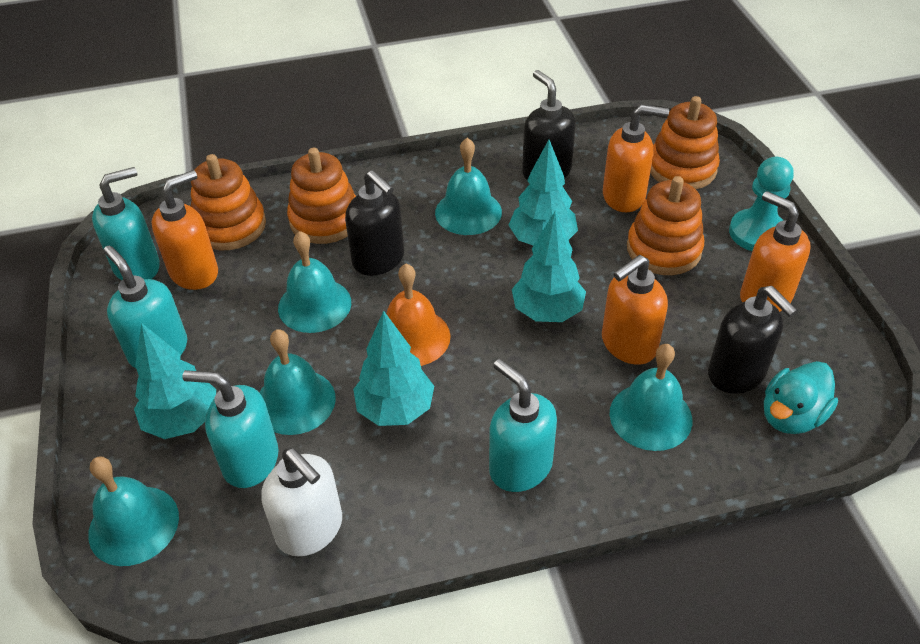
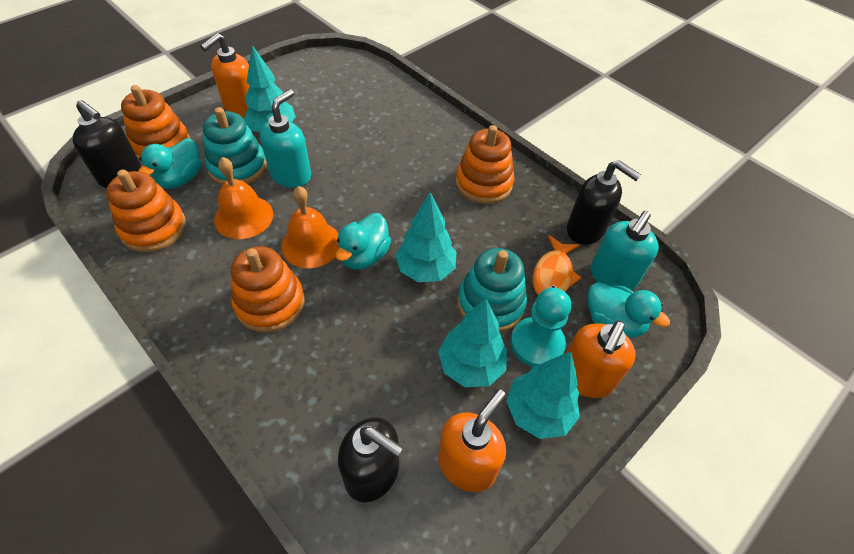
orange bell: [387,264,451,366] = 1 -> [214,157,273,239] [281,186,339,268] = 2
orange fish: none = 0 -> [533,235,582,295] = 1
orange soap dispenser: [151,170,218,290] [602,255,668,365] [603,104,669,212] [740,191,811,312] = 4 -> [200,33,249,117] [438,389,506,492] [566,320,636,398] = 3
turquoise bell: [88,457,179,566] [259,329,336,435] [278,231,351,333] [435,138,502,235] [609,344,692,451] = 5 -> none = 0
turquoise duck: [764,361,838,434] = 1 -> [139,138,201,189] [335,213,391,270] [588,282,670,338] = 3
turquoise soap dispenser: [92,167,160,280] [103,245,187,368] [182,370,279,488] [489,359,557,492] = 4 -> [260,89,311,188] [591,211,659,290] = 2
turquoise stacking toy: none = 0 -> [203,107,267,185] [458,248,527,332] = 2
white soap dispenser: [261,448,342,557] = 1 -> none = 0

